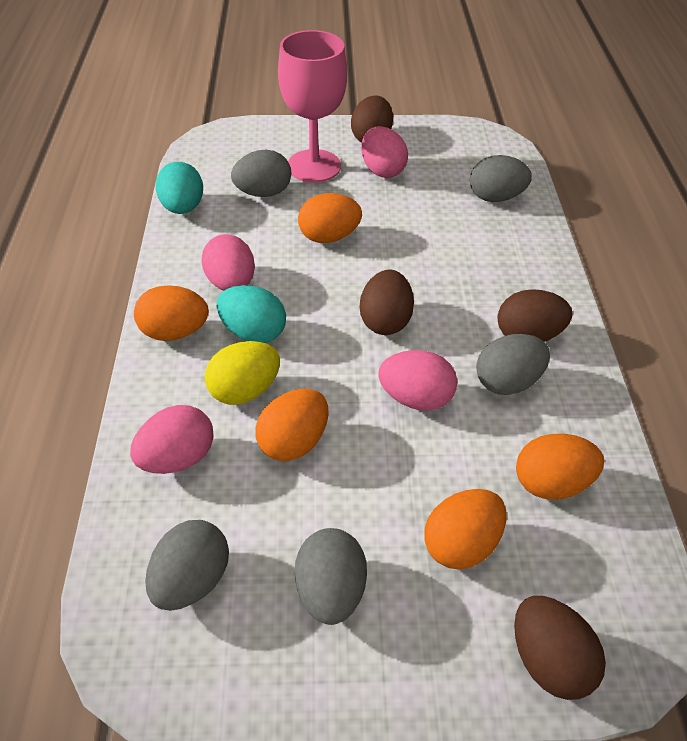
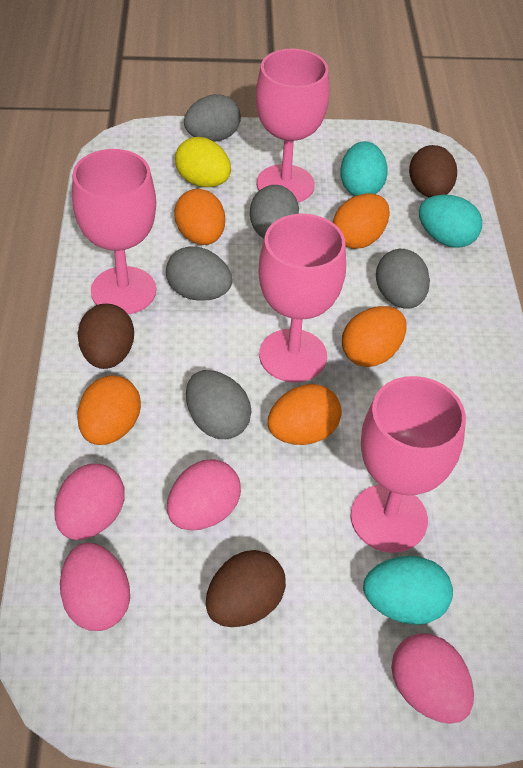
brown egg: [351,96,393,142] [360,270,414,335] [498,289,572,342] [514,596,606,700] = 4 -> [78,303,134,369] [206,550,286,627] [409,145,457,197] = 3
pink goblet: [278,30,347,183] = 1 -> [72,149,156,314] [256,48,329,203] [258,214,346,382] [351,376,466,553] = 4
turquoise egg: [156,162,203,214] [217,285,286,343] = 2 -> [340,141,388,196] [363,556,453,625] [419,195,482,248] = 3

